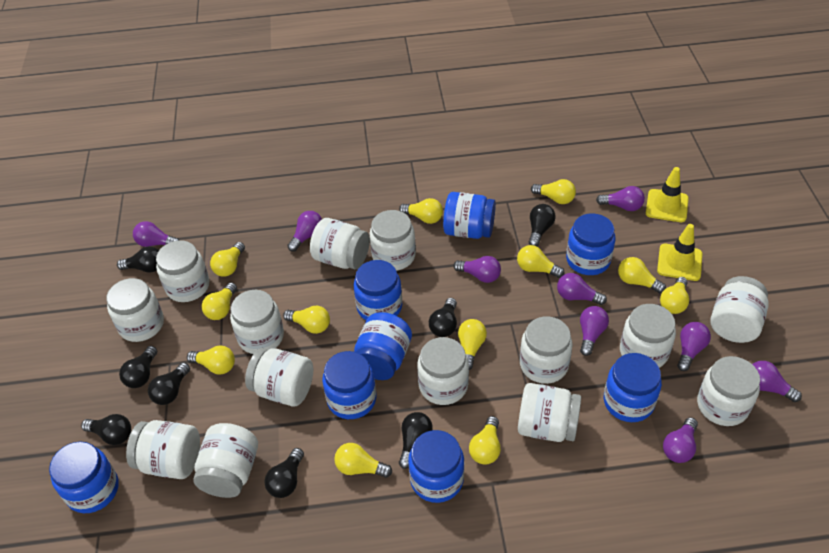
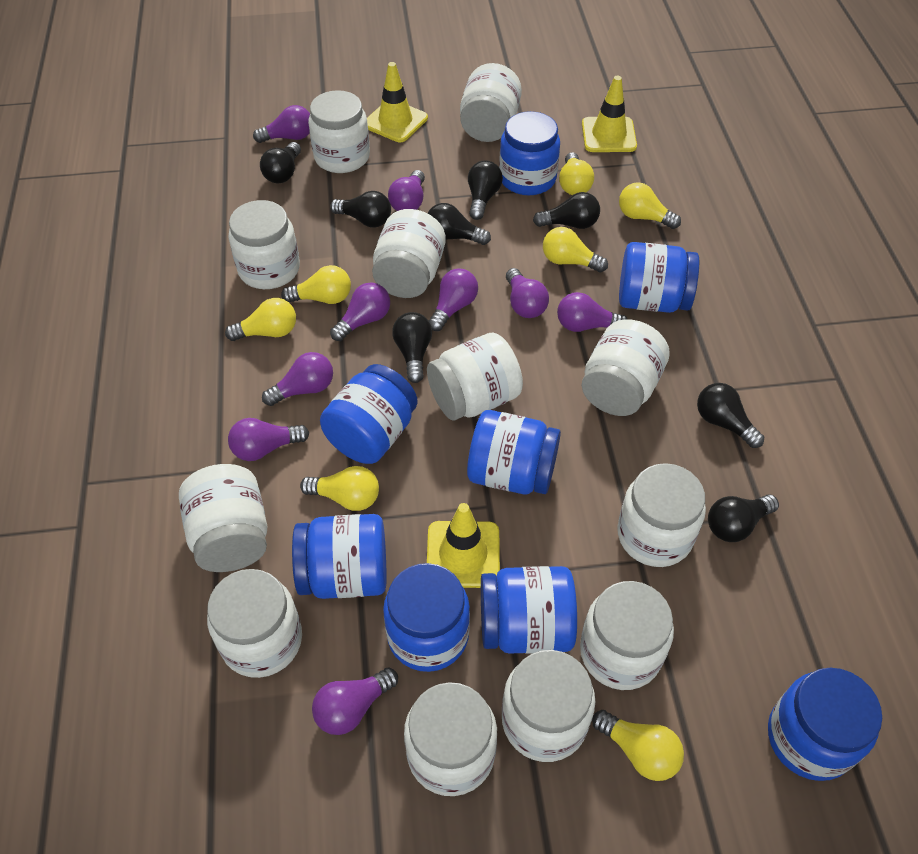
white jar: [106,278,164,342] [126,420,200,479] [156,240,209,302] [193,423,258,498] [230,290,284,354] [245,348,313,407] [310,218,370,269] [369,210,416,271] [417,337,469,405] [518,383,581,442] [520,316,573,384] [620,304,676,368] [697,356,760,426] [711,276,769,343] = 14 -> [179,464,267,572] [207,569,302,678] [229,200,300,289] [308,90,370,173] [372,209,446,298] [404,682,497,796] [427,332,523,420] [460,63,522,142] [502,650,595,762] [580,581,674,690] [582,319,670,416] [617,463,706,567] = 12
yellow light bulb: [187,345,235,375] [202,282,237,320] [210,242,245,277] [283,306,330,334] [334,443,392,478] [399,198,443,224] [458,319,487,370] [469,416,501,465] [517,245,565,278] [531,179,576,204] [618,257,666,293] [660,277,689,314] = 12 -> [225,298,296,341] [281,265,351,304] [300,466,379,511] [543,227,608,272] [559,152,594,195] [592,710,684,781] [619,182,681,229] = 7
yellow traffic cone: [646,167,689,222] [657,224,702,281] = 2 -> [367,62,428,142] [427,503,500,588] [582,76,637,152] = 3

